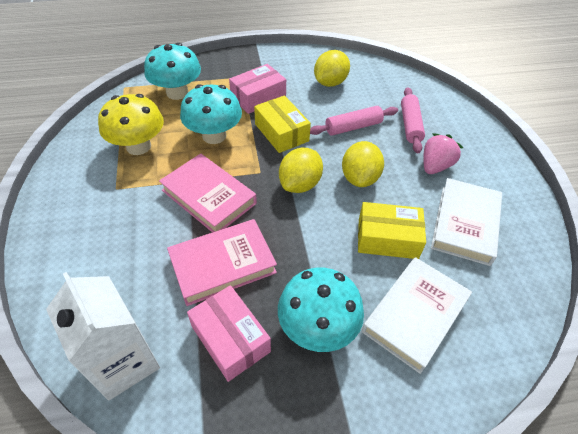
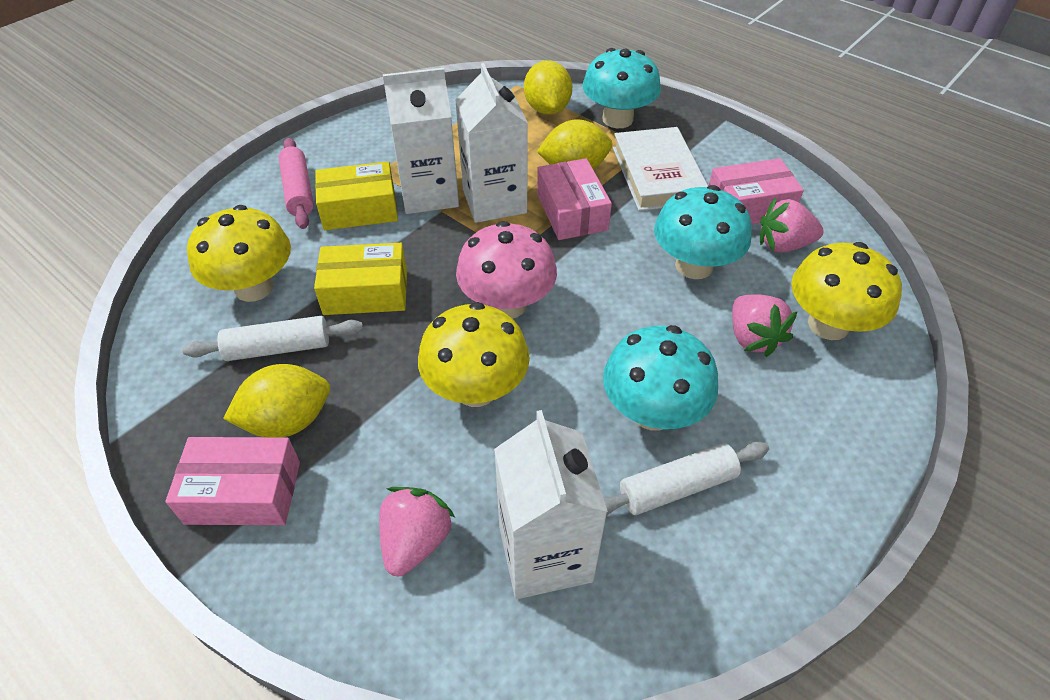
pink book: [159,153,257,233] [167,219,277,306] = 2 -> none = 0
pink box: [187,285,271,382] [229,64,286,114] = 2 -> [165,437,300,525] [537,158,612,240] [709,158,804,224] = 3
pink mushroom: none = 0 -> [456,221,557,319] = 1
pink rolling pin: [310,106,398,136] [401,87,425,153] = 2 -> [279,138,314,229] = 1
pink strawberry: [423,133,464,174] = 1 -> [379,487,455,576] [732,294,798,357] [760,197,824,253] = 3
white book: [362,257,472,374] [431,178,502,266] = 2 -> [613,127,708,211] = 1
white carton: [46,272,160,401] = 1 -> [383,68,459,214] [455,63,528,223] [494,410,608,599] = 3
white rolling pin: none = 0 -> [182,316,363,361] [604,442,769,516] = 2
yellow mushroom: [98,94,164,155] = 1 -> [187,205,291,302] [418,302,530,407] [791,242,902,340] = 3

